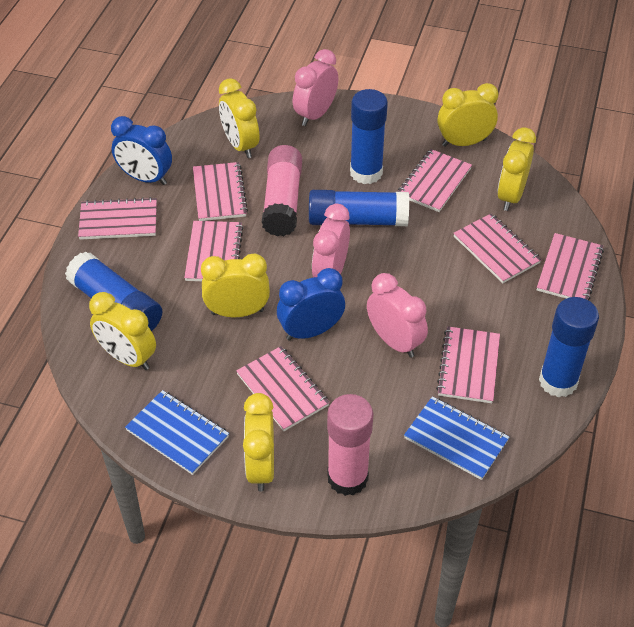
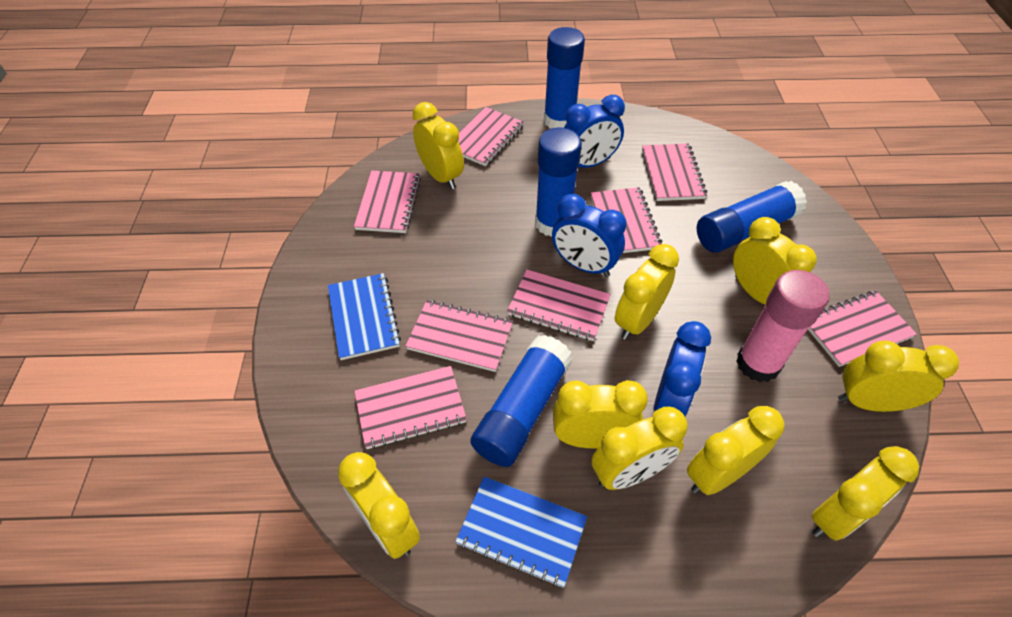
blue clock: [111,116,172,185] [277,268,345,341] = 2 -> [552,194,626,277] [564,95,625,168] [654,321,711,417] = 3
pink clock: [293,49,338,126] [312,204,350,277] [367,273,428,358] = 3 -> none = 0
pink glue stick: [262,145,302,236] [327,394,373,496] = 2 -> [736,270,830,382] = 1
yellow clock: [89,292,156,370] [201,253,270,317] [219,78,259,158] [243,393,274,492] [438,83,499,147] [497,127,536,211] = 6 -> [338,452,420,559] [413,102,464,189] [553,380,648,448] [591,407,688,490] [615,244,679,340] [687,406,784,495] [733,217,817,305] [811,446,919,541] [838,341,959,412] = 9

